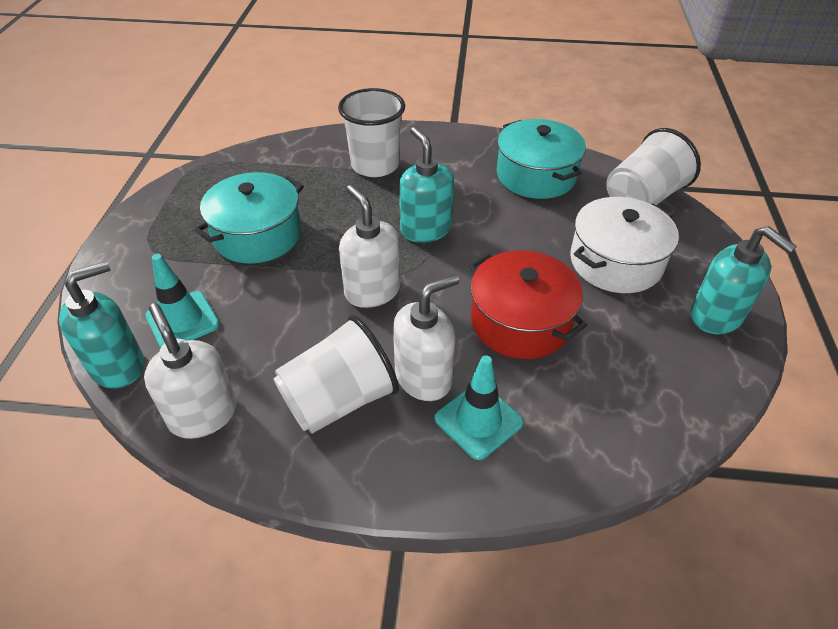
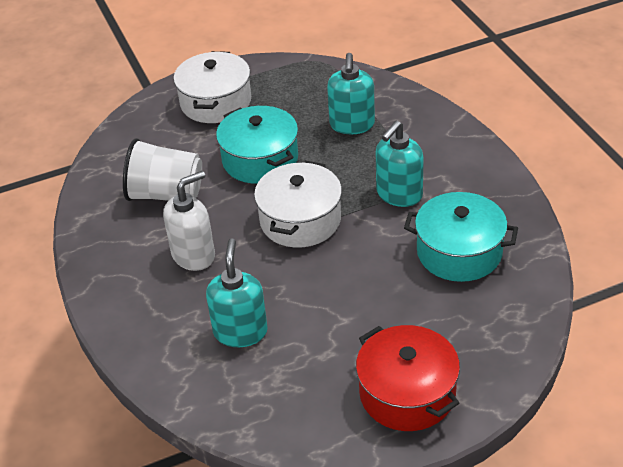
turquoise traffic cone: [145,254,220,348] [435,355,523,460] = 2 -> none = 0
white cup: [274,315,399,434] [338,88,405,177] [606,128,701,205] = 3 -> [123,138,202,201] = 1
white pot: [570,197,679,293] = 1 -> [174,51,251,123] [254,161,342,247] = 2
white soap dispenser: [144,303,237,439] [339,185,401,308] [393,274,459,401] = 3 -> [163,171,215,271] = 1

